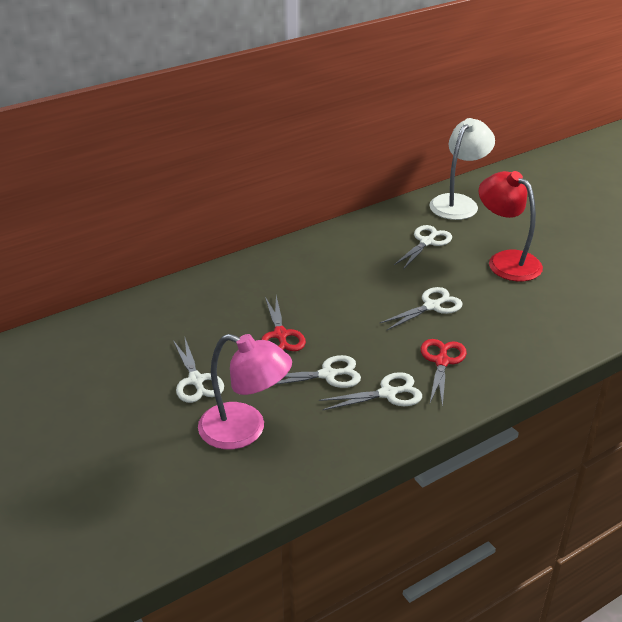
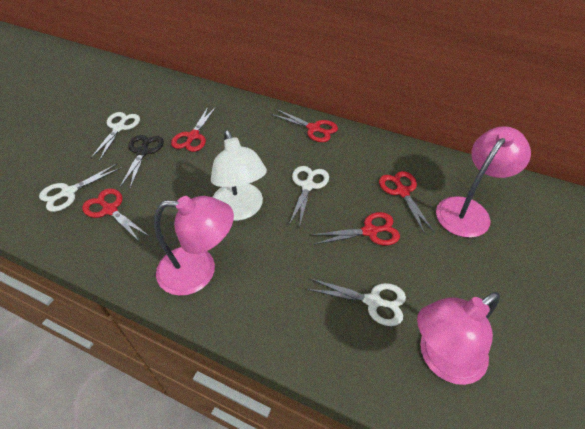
black scissors: none = 0 -> [120,135,164,189] = 1
pink lamp: [198,334,292,449] = 1 -> [154,196,234,296] [417,292,500,385] [436,126,531,238] = 3
red lamp: [479,171,543,281] = 1 -> none = 0
red scissors: [261,295,306,351] [421,339,467,407] = 2 -> [82,188,149,242] [171,107,216,152] [271,109,338,142] [312,212,400,246] [379,171,434,234] = 5
white scissors: [173,338,224,403] [275,355,361,388] [319,372,422,411] [379,287,463,330] [394,225,452,269] = 5 -> [39,164,121,212] [91,112,140,160] [289,166,329,228] [306,278,406,326] = 4

